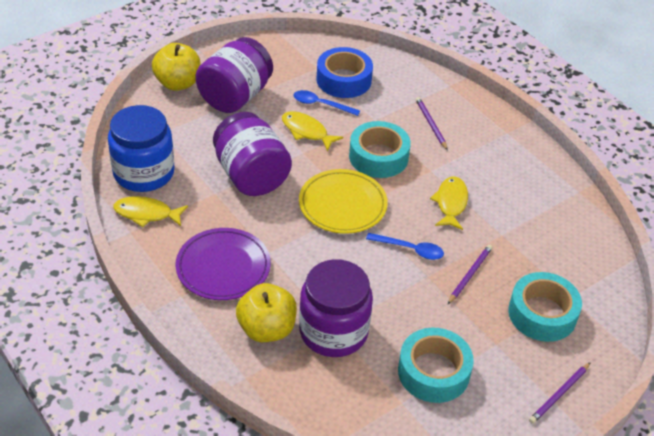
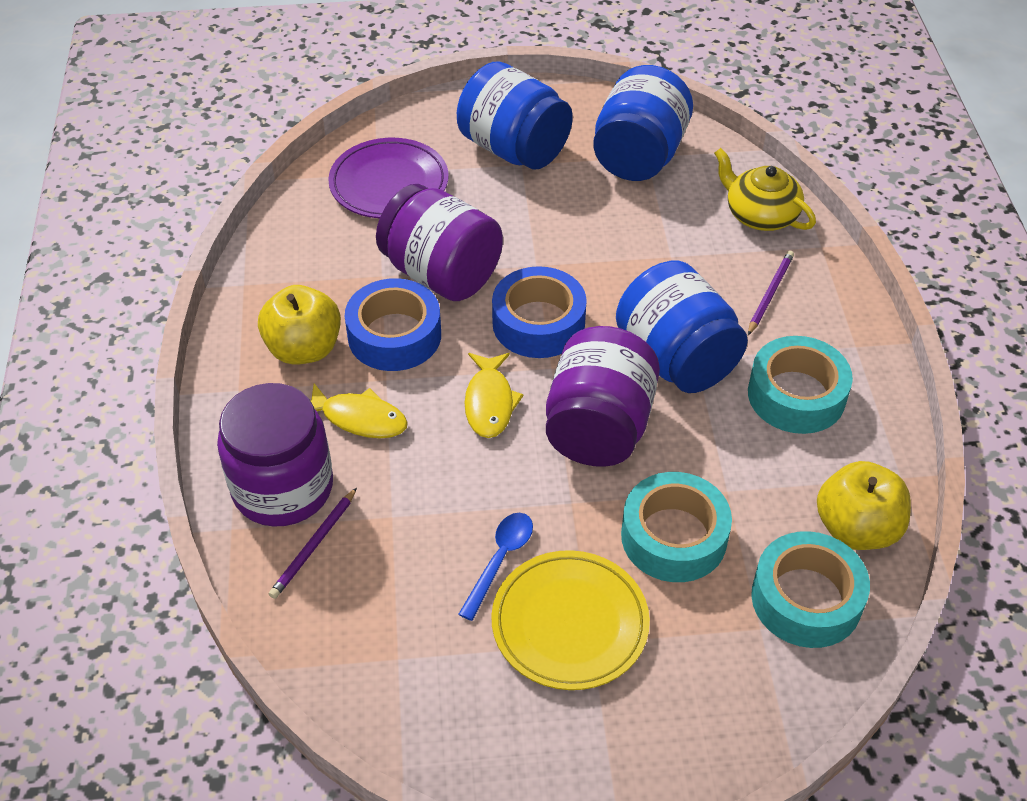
blue jar: [108,105,175,192] = 1 -> [457,61,573,170] [593,65,693,181] [616,260,748,393] = 3
blue spoon: [293,90,360,116] [366,233,444,260] = 2 -> [458,513,533,621] = 1
blue tape: [317,47,373,98] = 1 -> [345,278,441,371] [492,266,587,358] = 2
purple pencil: [416,97,448,150] [448,245,492,304] [529,362,591,424] = 3 -> [269,488,357,599] [748,251,794,335] = 2
yellow fish: [113,196,188,227] [282,111,343,151] [430,176,468,230] = 3 -> [311,383,408,439] [464,353,524,438] = 2
yellow teapot: none = 0 -> [714,148,816,231] = 1

